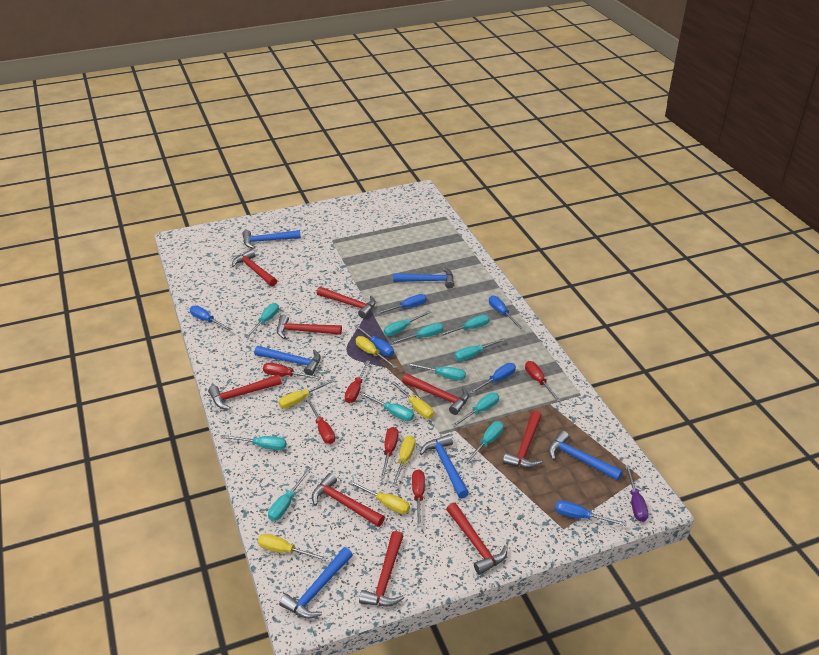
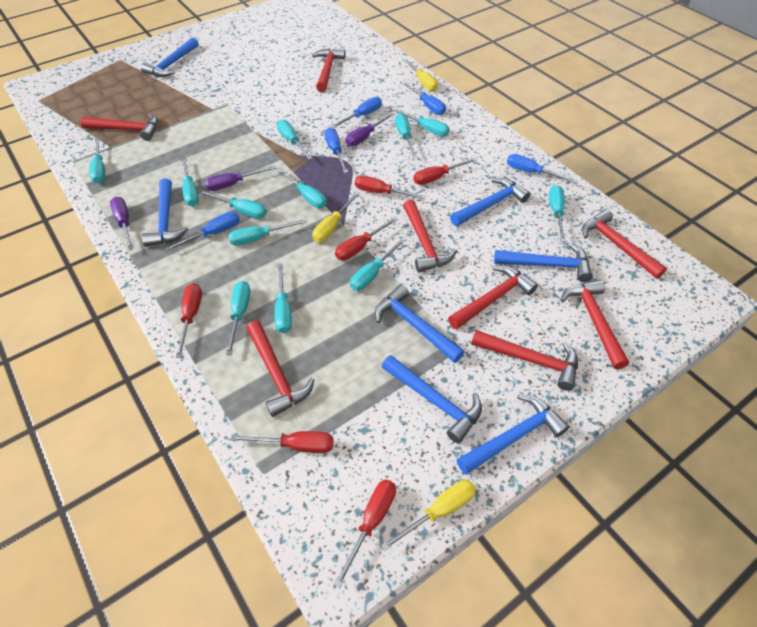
blue hammer: [242,230,301,249] [254,346,321,375] [279,547,353,619] [393,267,454,289] [419,434,469,498] [548,431,623,481] = 6 -> [141,37,199,77] [142,178,189,247] [375,284,464,363] [382,355,482,444] [450,178,530,226] [457,395,569,475] [494,243,592,282] = 7
blue screwdriver: [190,305,232,331] [354,325,394,356] [376,294,427,315] [470,363,516,394] [489,295,523,329] [555,500,627,526] = 6 -> [165,212,240,251] [324,128,348,173] [331,97,382,128] [402,82,446,115] [507,154,577,183] = 5
purple screwdriver: [625,465,648,522] = 1 -> [110,197,134,250] [205,165,276,191] [345,112,395,146] = 3
red hammer: [208,374,282,410] [232,249,277,287] [277,315,342,339] [312,473,385,527] [317,286,376,318] [359,531,404,607] [402,373,469,415] [446,503,507,575] [503,411,542,468] = 9 -> [80,113,158,141] [246,321,315,417] [312,48,346,92] [403,200,457,272] [448,265,538,329] [471,330,578,391] [560,280,629,369] [582,209,667,279] = 8
turquoise screwdriver: [222,435,287,450] [245,303,279,338] [268,469,310,521] [360,392,414,421] [384,311,431,336] [390,323,443,344] [407,363,466,381] [439,315,490,337] [452,392,499,427] [455,338,506,361] [464,421,504,464] = 11 -> [89,137,105,183] [181,157,199,206] [200,190,267,219] [226,281,251,355] [228,219,306,246] [274,264,292,333] [276,168,327,208] [277,119,312,160] [350,238,406,291] [393,108,450,137] [395,113,417,157] [549,185,566,242] = 12
yellow screwdriver: [258,534,327,561] [278,379,334,408] [348,480,410,514] [356,336,397,369] [391,381,434,419] [391,436,416,487] = 6 -> [312,192,359,242] [381,480,476,551] [403,58,438,91] = 3

